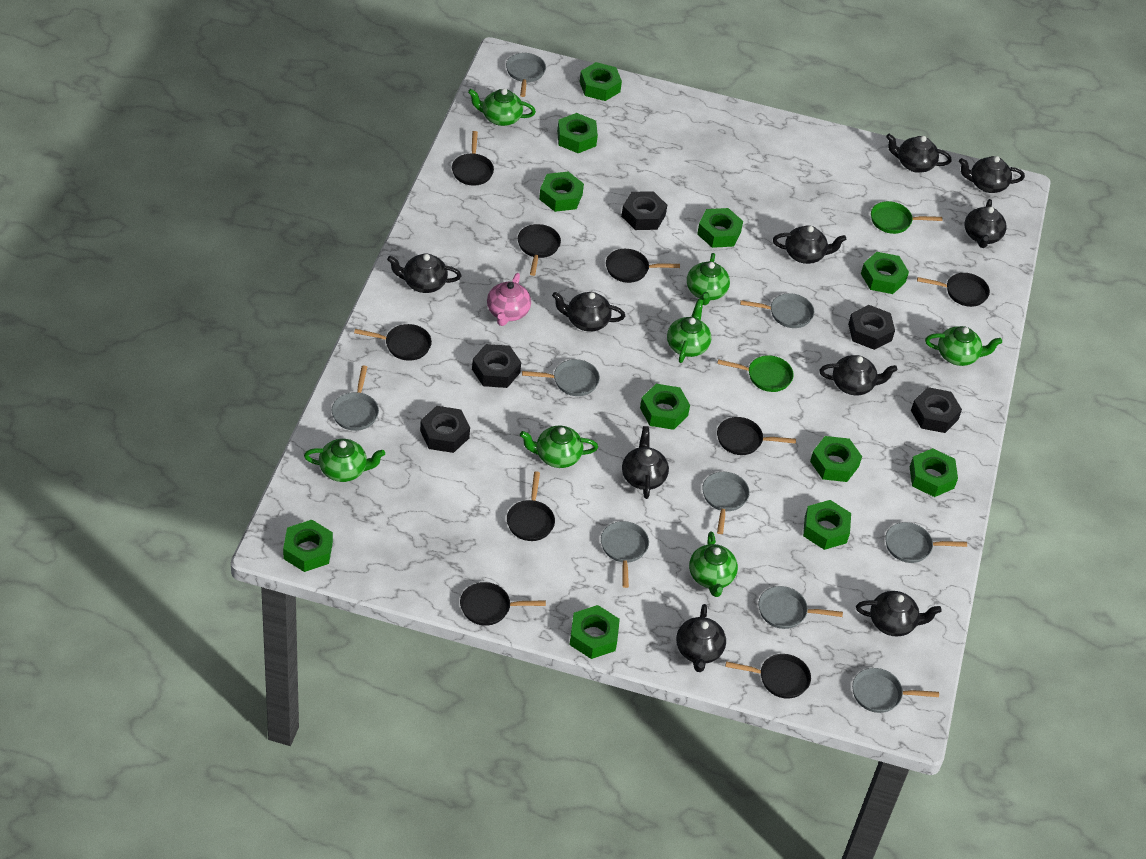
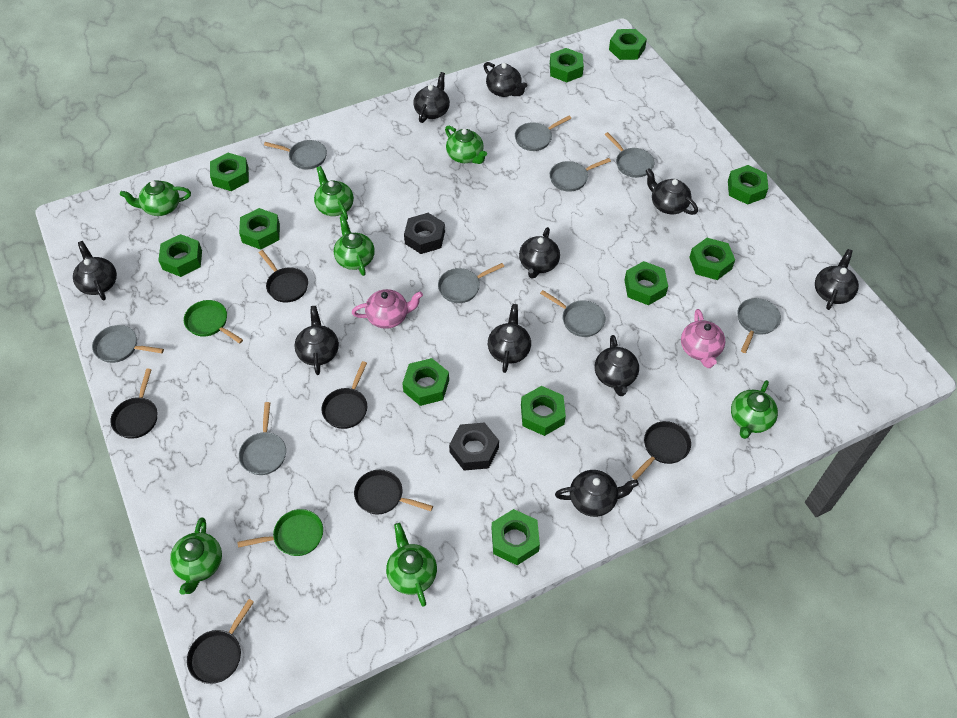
black nut: [420,406,470,453] [472,344,521,388] [621,191,667,230] [848,305,895,350] [911,387,962,433] = 5 -> [404,213,445,254] [449,422,499,471] = 2
black pan: [354,324,432,361] [452,131,494,186] [460,582,546,626] [507,471,555,541] [518,224,561,276] [606,249,680,283] [717,417,796,455] [725,654,811,699] [917,273,990,307] = 9 -> [110,369,157,439] [187,599,254,684] [259,250,308,303] [322,361,367,429] [354,470,433,515] [632,421,691,480] = 6
pink teapot: [487,273,531,326] = 1 -> [352,289,423,329] [681,309,725,368] = 2

